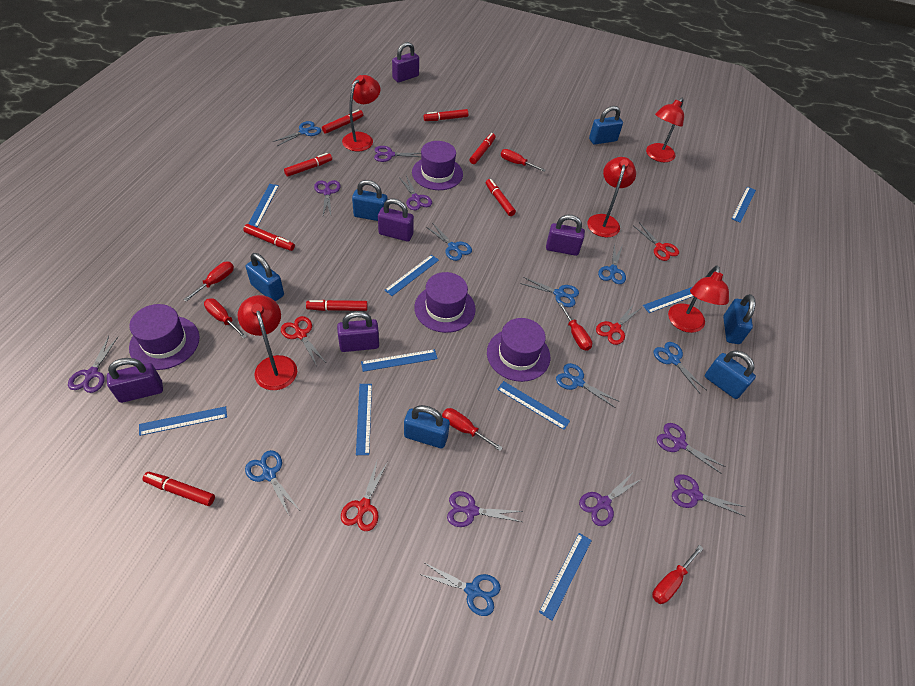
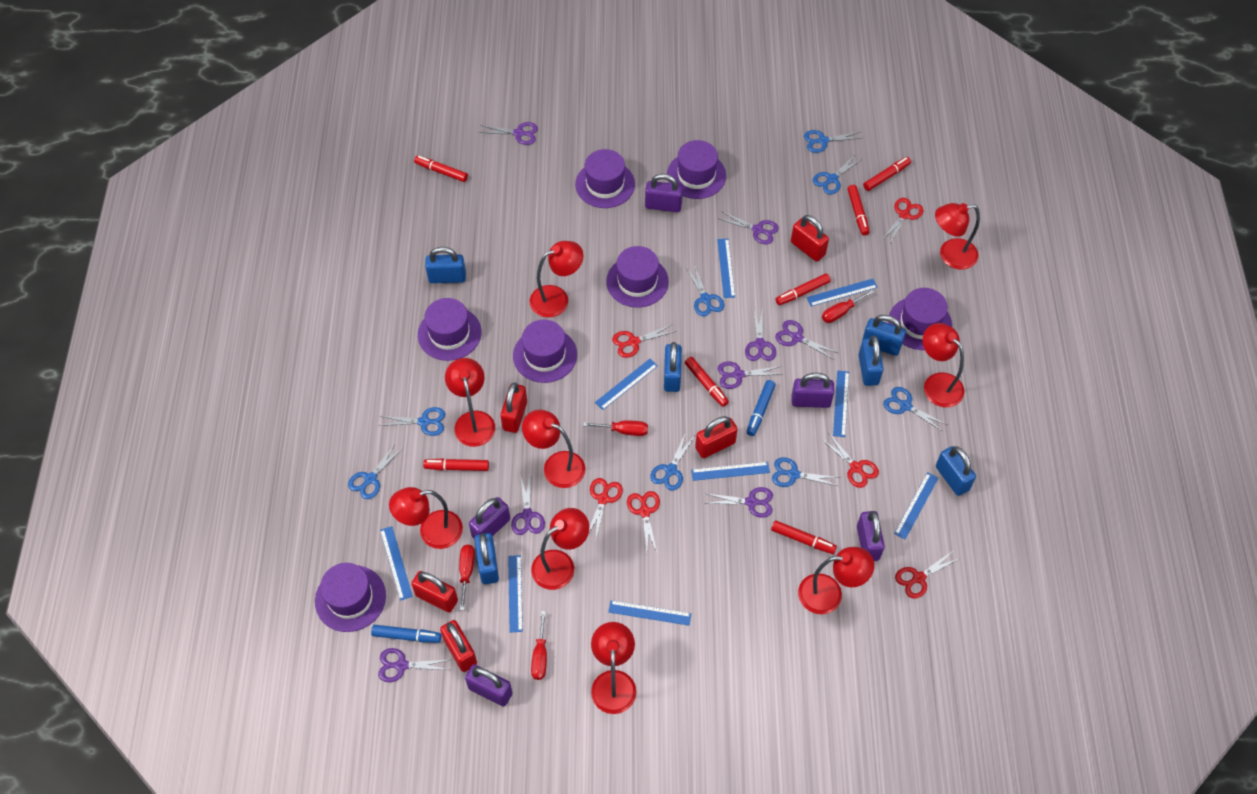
blue marker: none = 0 -> [371,625,441,643] [747,380,776,436] = 2
purple hat: [129,304,200,370] [412,141,463,190] [414,272,476,333] [487,318,550,382] = 4 -> [315,563,386,632] [418,298,481,361] [513,320,577,383] [575,149,635,208] [606,246,669,308] [667,140,726,199] [888,288,952,350] = 7
red lamp: [238,295,297,390] [342,75,380,151] [587,157,636,237] [646,98,684,162] [668,266,729,333] = 5 -> [389,487,463,549] [445,358,495,447] [522,410,585,488] [530,241,583,318] [531,508,589,590] [591,622,637,714] [798,547,874,614] [923,323,965,407] [935,203,980,270] = 9
red marker: [143,472,215,506] [243,224,295,251] [284,153,332,177] [306,300,368,311] [322,109,363,134] [423,109,469,121] [470,133,495,164] [486,179,516,216] = 8 -> [414,156,468,182] [423,458,489,471] [685,357,729,407] [771,520,837,554] [776,273,831,305] [847,185,870,236] [863,157,911,191] = 7
red padlock: none = 0 -> [411,571,458,613] [440,620,477,672] [500,382,527,433] [695,416,738,458] [791,215,829,262] = 5
red scissors: [281,316,325,366] [341,461,387,531] [596,304,641,345] [634,224,679,261] = 4 -> [589,478,623,538] [612,324,676,358] [627,491,660,552] [821,433,879,488] [882,198,923,245] [895,550,960,599] = 6
red screwdriver: [183,262,234,302] [204,298,247,339] [442,408,503,451] [501,149,545,172] [558,302,592,351] [652,545,704,604] = 6 -> [459,545,475,611] [531,611,547,680] [583,421,648,436] [822,289,874,323] = 4

